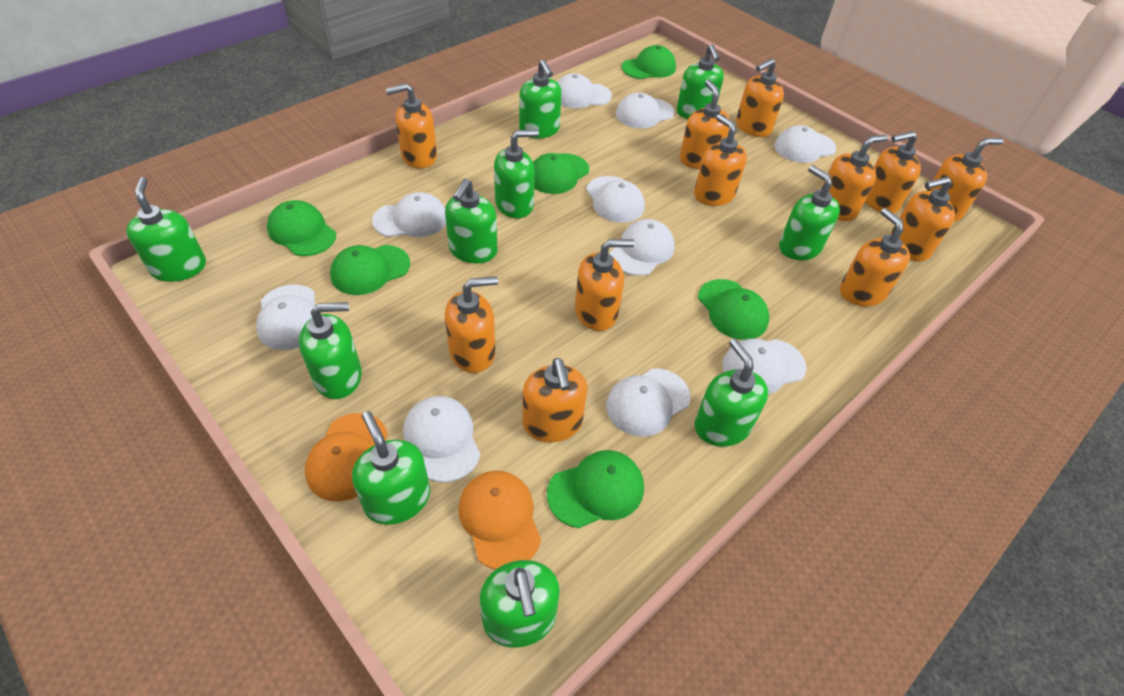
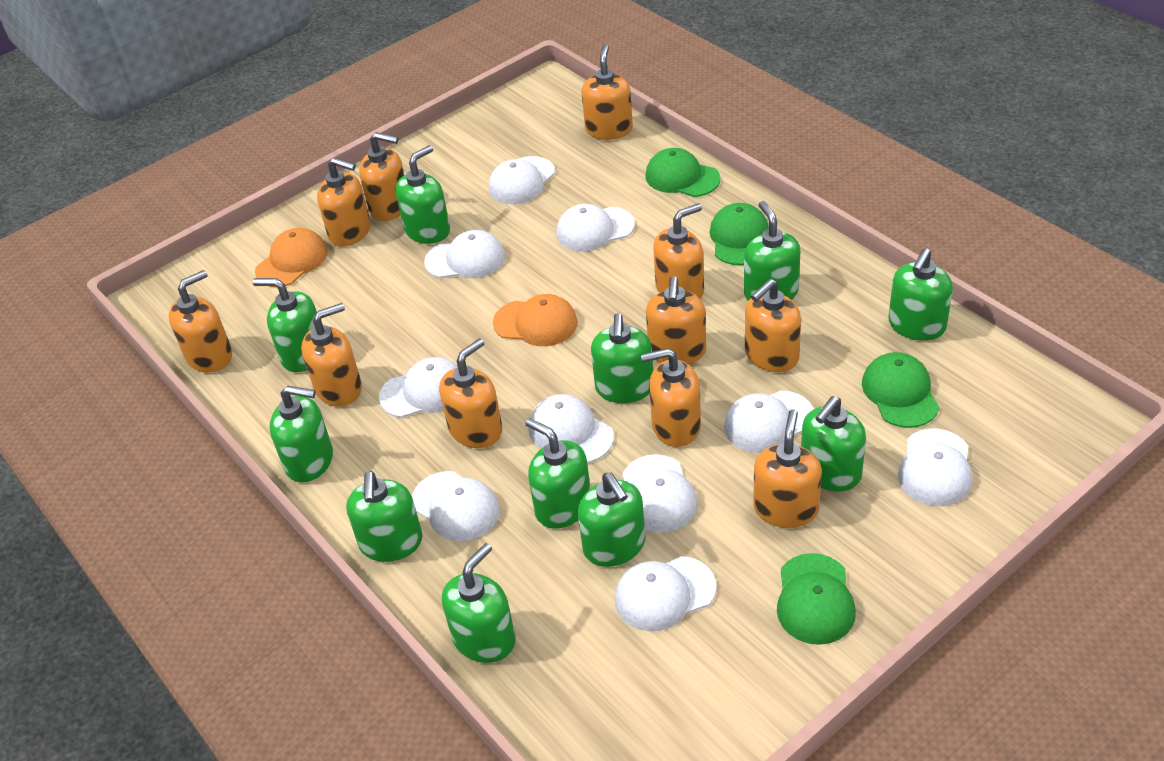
green cap: [267,200,336,256] [330,245,410,295] [533,153,589,194] [547,450,644,528] [622,45,676,79] [698,279,769,340] = 6 -> [645,148,720,197] [710,203,769,265] [777,553,856,645] [862,352,939,428] = 4
green soap dispenser: [126,177,206,282] [299,302,362,399] [352,411,430,525] [445,179,497,264] [480,560,560,648] [494,129,539,218] [519,60,562,138] [677,45,724,119] [694,339,768,447] [779,165,840,260] = 10 -> [253,278,317,372] [269,385,333,482] [346,471,423,562] [395,145,450,244] [442,543,516,663] [525,418,591,529] [578,473,646,567] [591,313,653,403] [744,201,800,301] [801,396,866,491] [888,248,953,341] = 11
orange soap dispenser: [386,83,437,169] [445,276,498,373] [522,358,587,442] [575,239,634,331] [680,80,730,169] [694,114,747,206] [736,58,784,137] [821,135,888,221] [840,208,910,306] [865,131,921,214] [890,176,955,261] [927,138,1004,221] = 12 -> [169,270,232,373] [301,303,362,406] [317,158,370,247] [359,132,404,221] [439,338,503,448] [581,44,633,140] [641,348,701,447] [646,276,706,365] [653,203,704,299] [745,279,801,372] [753,409,822,528] = 11

